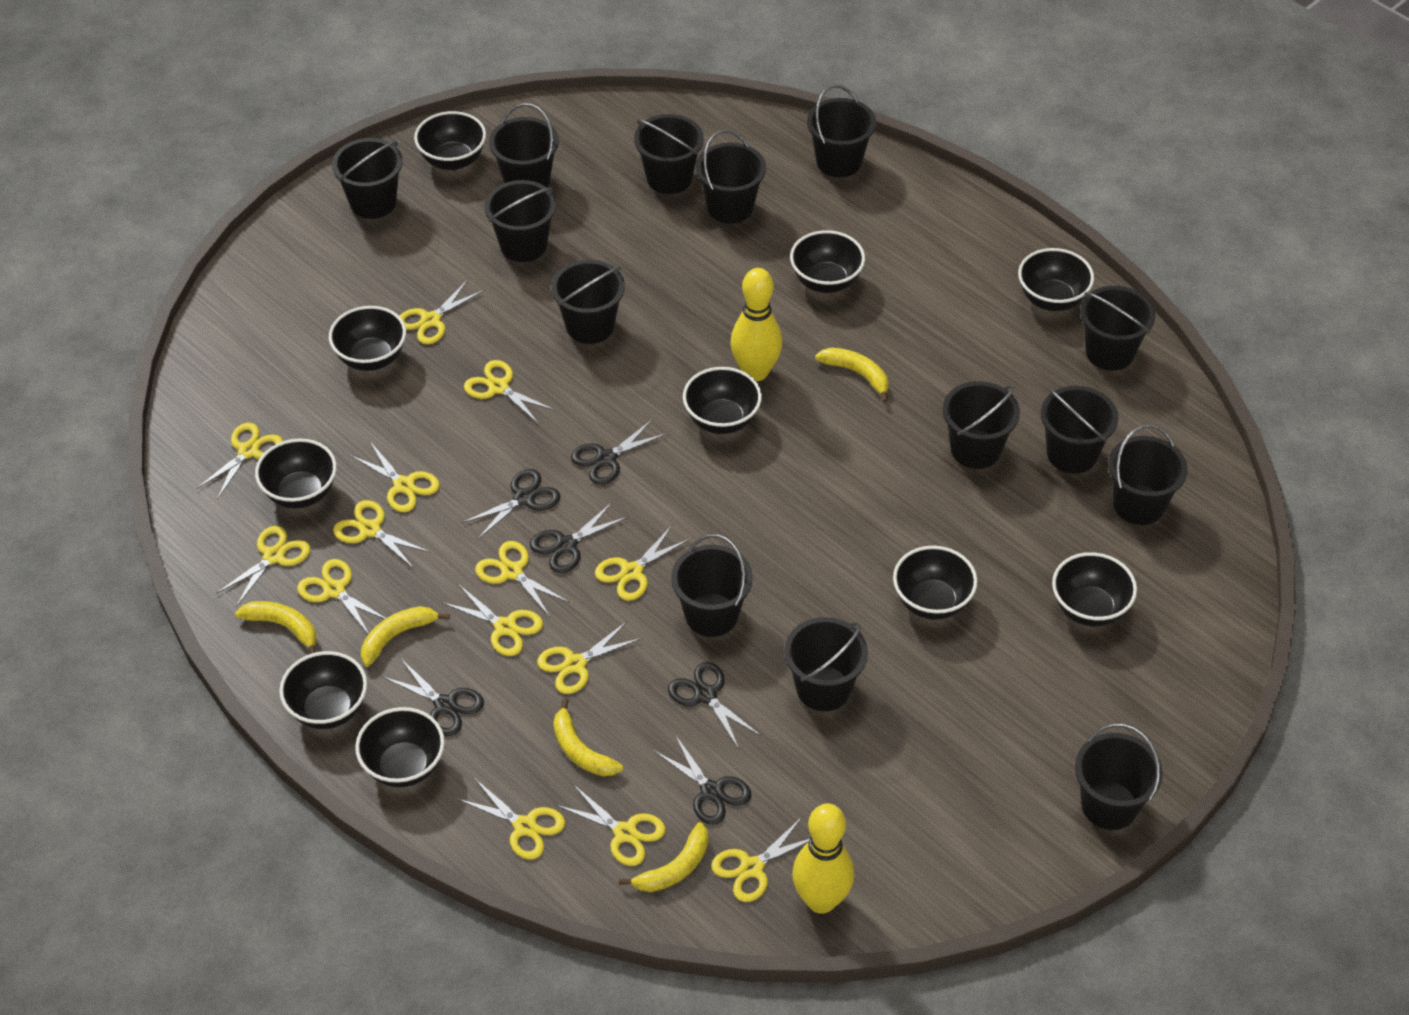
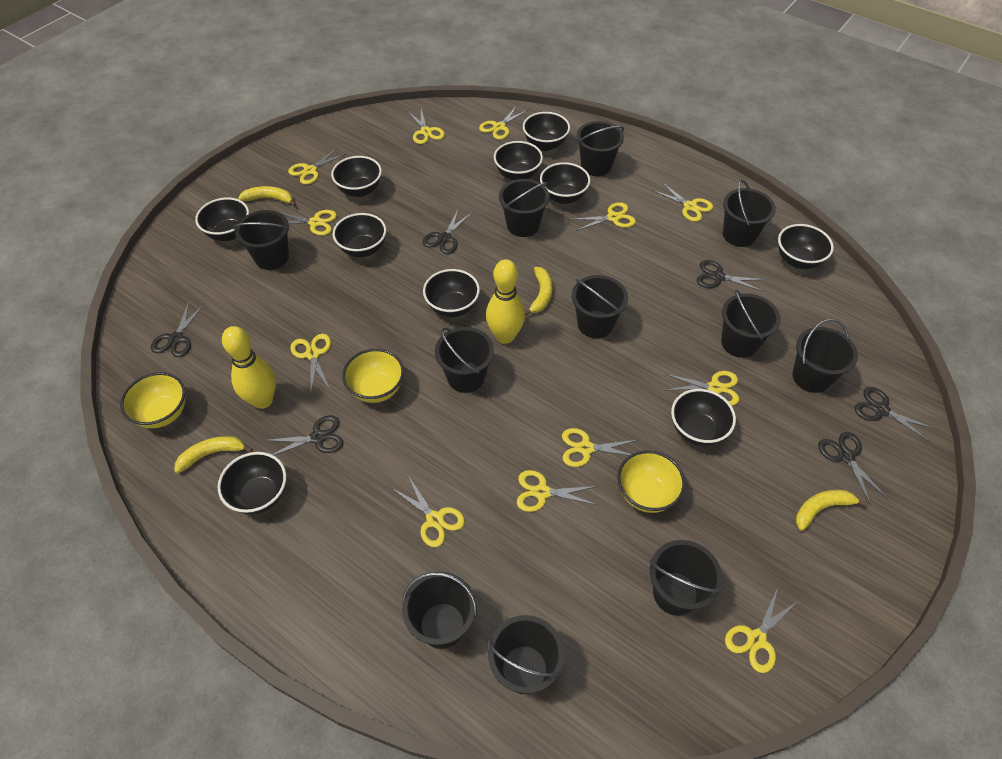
black bucket: [332,138,403,219] [485,180,556,262] [489,103,559,188] [551,260,625,344] [634,114,704,194] [671,534,753,637] [696,130,766,223] [784,617,868,711] [807,85,876,177] [942,381,1020,469] [1041,386,1118,474] [1075,724,1163,830] [1080,286,1155,371] [1108,424,1188,525] = 14 -> [233,210,290,270] [402,572,477,649] [435,327,494,393] [488,615,564,694] [499,179,549,237] [572,275,628,338] [576,121,624,176] [650,540,723,616] [721,289,781,358] [723,180,776,247] [792,319,858,393] = 11
yellow banana: [235,601,317,654] [361,606,450,667] [553,698,623,776] [619,822,709,892] [815,348,889,403] = 5 -> [175,436,253,473] [238,186,296,207] [525,267,552,316] [796,490,868,531] = 4
yellow bowl: none = 0 -> [120,372,186,428] [342,349,404,403] [617,450,685,513] = 3
yellow scissors: [196,423,283,500] [216,526,310,607] [297,559,386,635] [333,500,431,568] [350,440,440,512] [400,280,485,344] [442,584,543,656] [457,778,565,860] [464,360,556,424] [475,541,570,617] [537,621,642,694] [556,784,666,866] [595,525,691,601] [711,817,810,902] = 14 -> [279,210,337,236] [288,148,346,185] [290,334,331,391] [392,477,465,547] [408,109,445,144] [479,106,528,140] [517,470,598,512] [562,428,638,467] [570,202,636,231] [652,182,713,222] [665,371,739,406] [725,587,798,673] = 12

